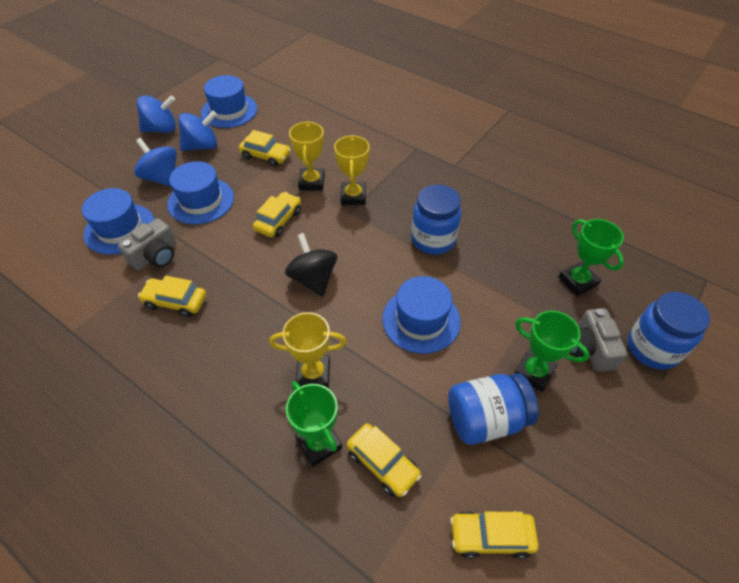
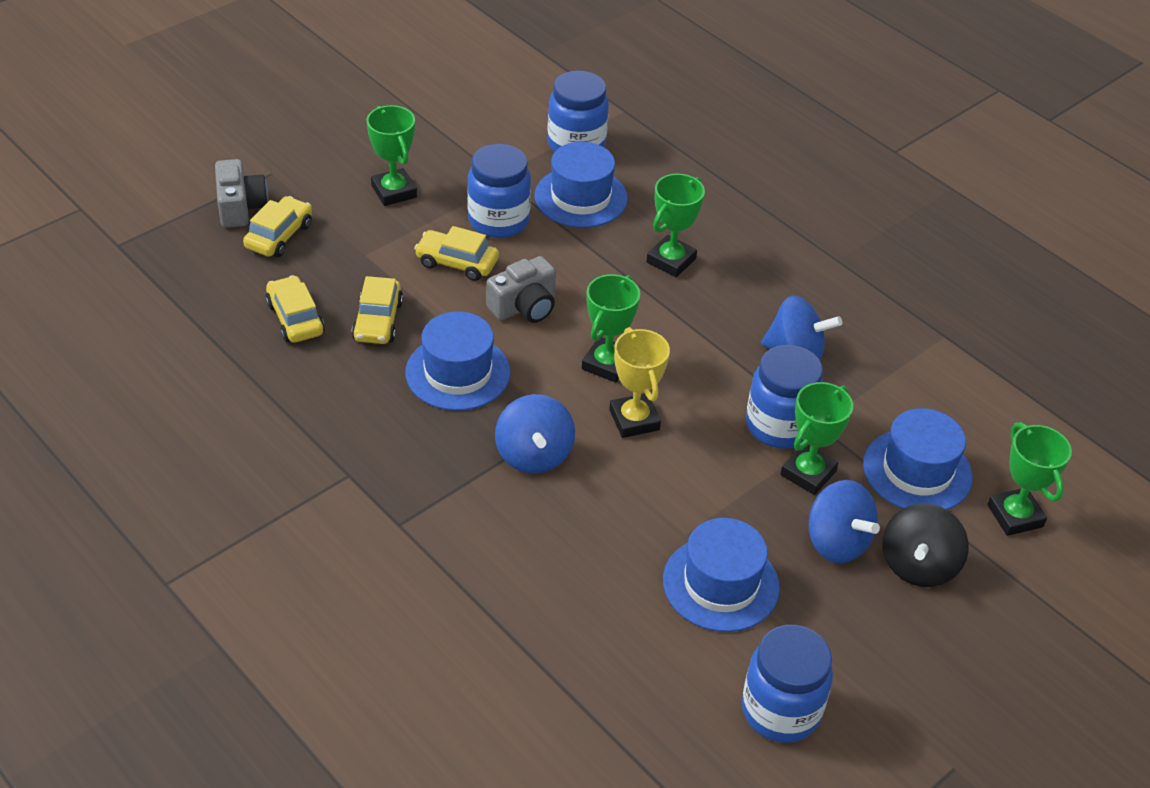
blue jar: [411,184,461,255] [448,373,539,445] [628,292,710,370] = 3 -> [467,144,531,238] [547,71,609,152] [742,625,833,743] [746,345,823,449] = 4
green trophy: [286,381,342,467] [514,311,590,392] [559,219,624,296] = 3 -> [367,105,417,206] [582,274,640,383] [646,174,705,277] [780,382,853,495] [987,422,1072,536] = 5
yellow car: [138,276,206,317] [239,130,291,167] [253,192,301,237] [347,423,422,497] [450,511,539,559] = 5 -> [243,196,312,257] [265,275,325,343] [352,276,403,344] [414,226,499,281] = 4
yellow trophy: [269,312,347,388] [289,121,325,191] [334,135,370,205] = 3 -> [609,327,670,438] = 1

